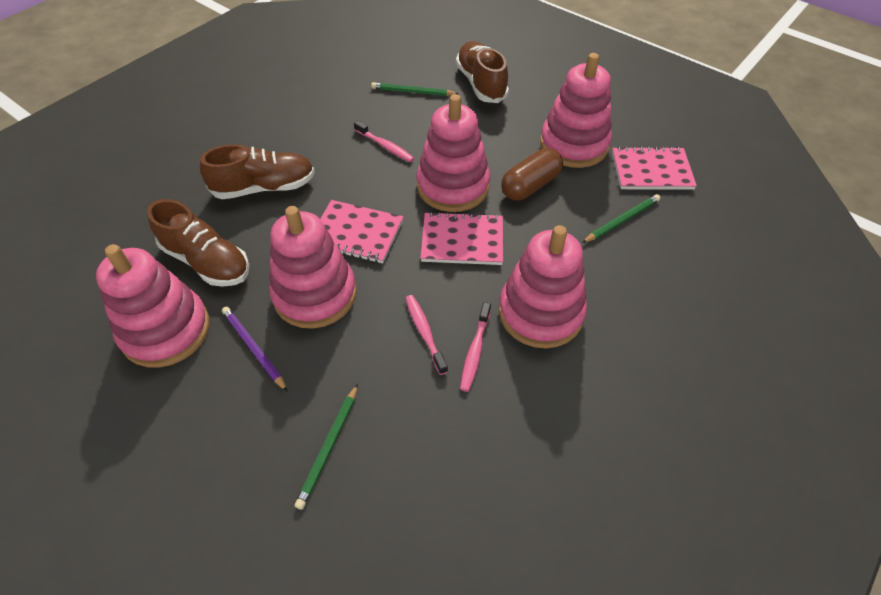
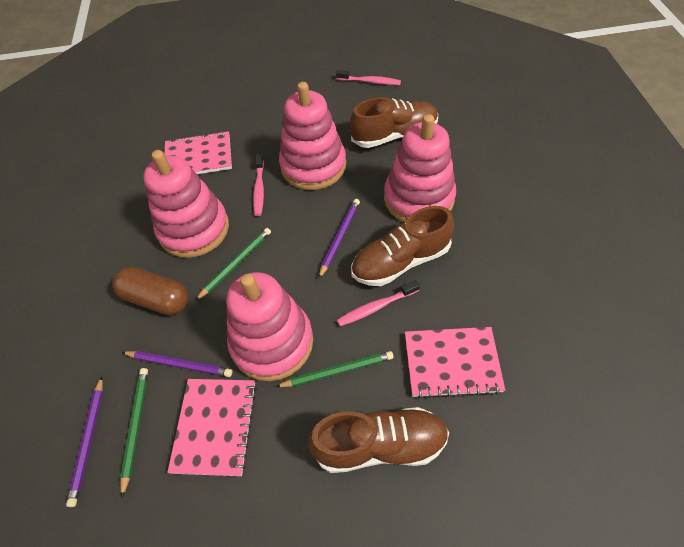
pink stacking toy: [96,244,210,368] [269,206,357,329] [416,94,490,212] [499,225,587,348] [540,53,612,168] = 5 -> [143,150,229,258] [226,272,313,381] [279,82,346,190] [384,114,456,222] = 4
purple pencil: [222,306,288,392] = 1 -> [66,376,103,507] [122,351,232,377] [319,199,360,278] = 3

